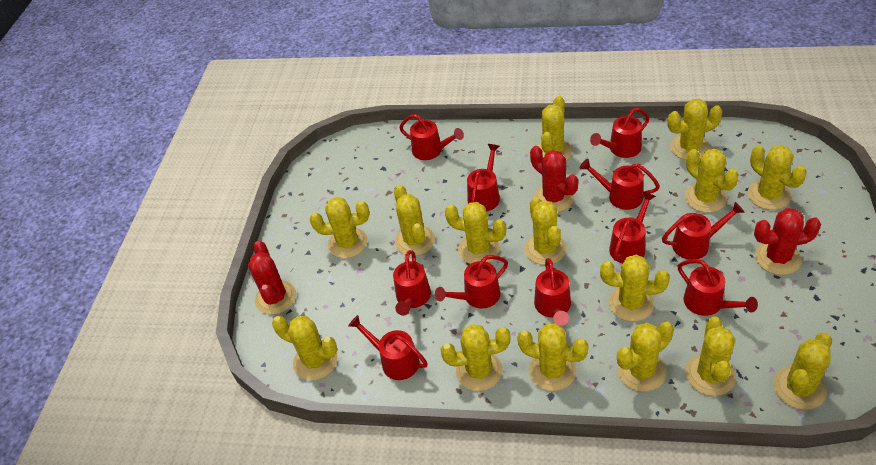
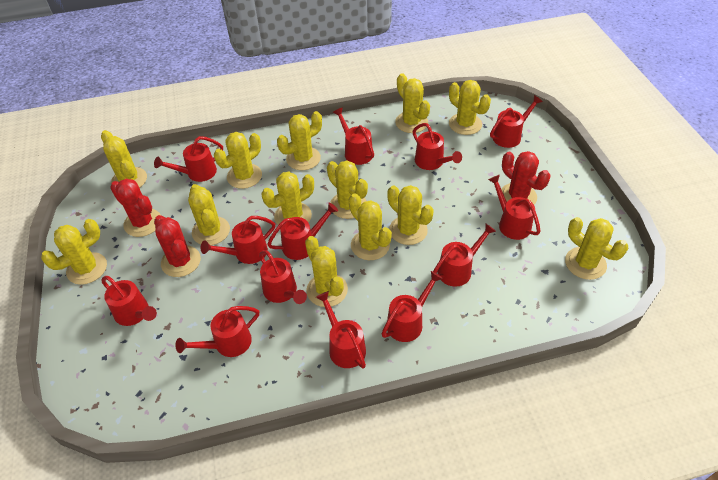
red watering can: [348,315,427,380] [393,250,431,316] [399,114,464,160] [435,255,508,309] [467,144,500,212] [534,258,571,326] [580,159,660,210] [590,108,650,158] [609,192,656,264] [662,202,745,260] [678,259,758,316] = 11 -> [101,276,157,326] [154,136,223,182] [175,306,259,357] [201,216,275,264] [259,251,307,304] [267,203,338,260] [316,291,366,369] [333,107,374,165] [382,271,443,342] [413,123,462,170] [433,224,496,287] [488,175,541,240] [490,95,543,148] = 13
yellow cactus: [272,316,337,380] [310,197,369,258] [394,185,435,256] [440,324,511,391] [445,202,506,264] [517,324,588,391] [524,197,567,265] [536,96,572,161] [600,255,670,321] [617,321,674,392] [668,99,722,160] [685,149,739,213] [685,316,736,396] [747,145,807,210] [773,333,832,410] = 15 -> [41,219,107,285] [101,130,147,188] [188,184,230,245] [214,132,262,189] [261,172,314,225] [277,111,322,170] [305,236,348,307] [327,161,368,219] [349,193,392,260] [387,185,434,245] [395,73,430,133] [449,80,491,135] [565,217,628,280] = 13

